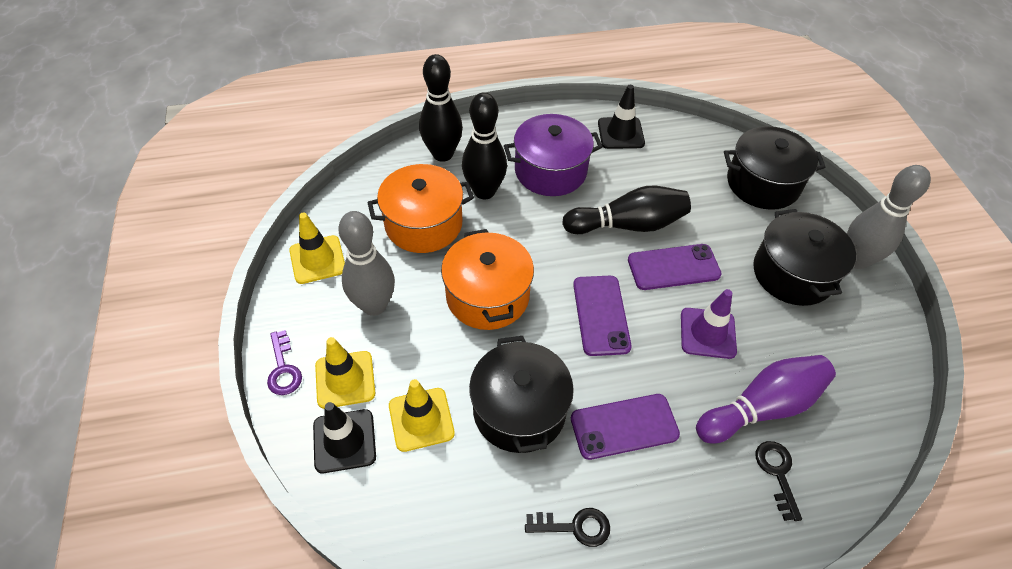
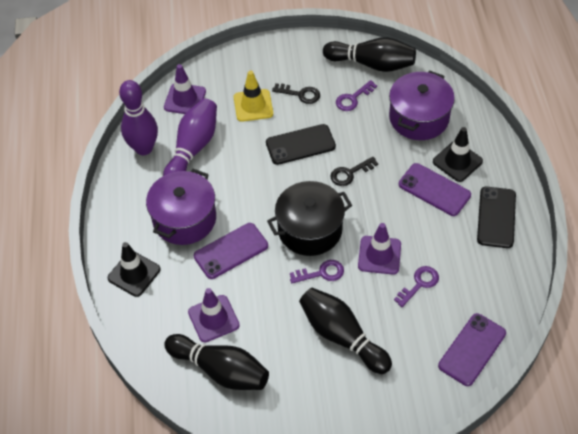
black phone: none = 0 -> [266,124,336,165] [477,186,516,248] = 2
black pot: [469,336,574,453] [724,126,826,210] [753,209,856,306] = 3 -> [267,181,352,256] = 1
grey bowling pin: [339,211,395,316] [847,165,931,269] = 2 -> none = 0
orange pot: [367,164,474,253] [441,229,534,330] = 2 -> none = 0
purple bowling pin: [696,355,836,444] = 1 -> [119,80,158,155] [163,98,217,176] = 2
purple key: [267,330,302,395] = 1 -> [290,260,344,283] [336,80,377,111] [394,266,439,307] = 3
purple pot: [504,114,603,196] = 1 -> [146,169,216,245] [389,70,455,140] = 2
purple traffic cone: [681,289,737,359] = 1 -> [164,64,206,114] [188,288,240,342] [358,223,401,275] = 3
yellow traffic cone: [289,213,345,284] [315,337,375,409] [389,379,455,452] = 3 -> [234,70,273,122] = 1

